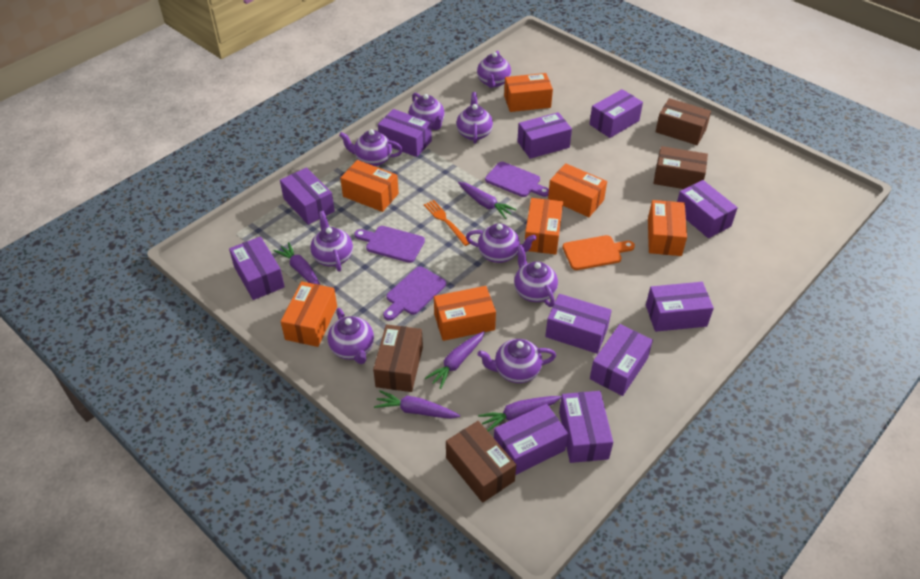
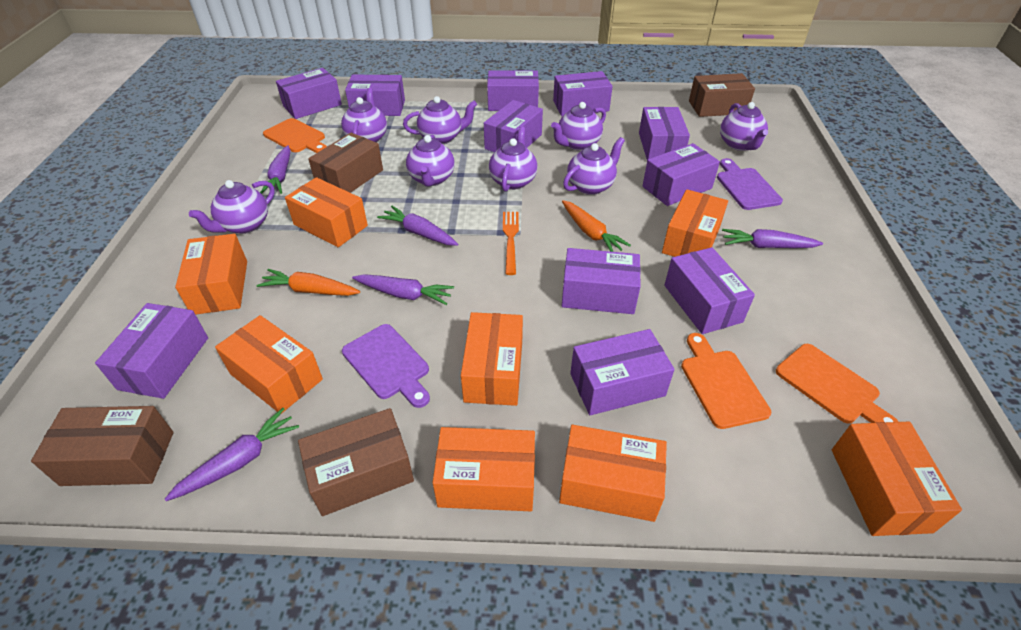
orange box: [281,281,337,347] [340,160,399,212] [434,286,496,341] [504,73,553,112] [525,198,563,254] [548,163,607,217] [648,200,687,256] = 7 -> [175,234,247,315] [215,315,323,414] [285,177,368,247] [433,427,535,511] [461,312,523,406] [559,425,667,522] [662,189,728,257] [832,421,962,536] = 8
orange carrot: none = 0 -> [257,269,360,296] [562,200,631,252] = 2
orange cutting board: [563,235,635,270] = 1 -> [263,118,327,153] [681,333,771,429] [776,344,899,424] = 3
purple cutting board: [354,226,425,263] [383,266,446,321] [485,162,549,197] = 3 -> [342,324,430,408] [717,158,783,210] = 2
purple teapot: [310,211,353,272] [328,308,374,364] [339,129,403,166] [408,93,445,130] [456,92,493,144] [466,223,537,263] [477,51,511,88] [478,339,556,383] [514,245,558,307] = 9 -> [189,180,275,234] [341,88,387,143] [403,96,477,144] [406,134,455,187] [489,126,538,192] [551,102,606,151] [563,137,625,195] [720,102,768,151] = 8

